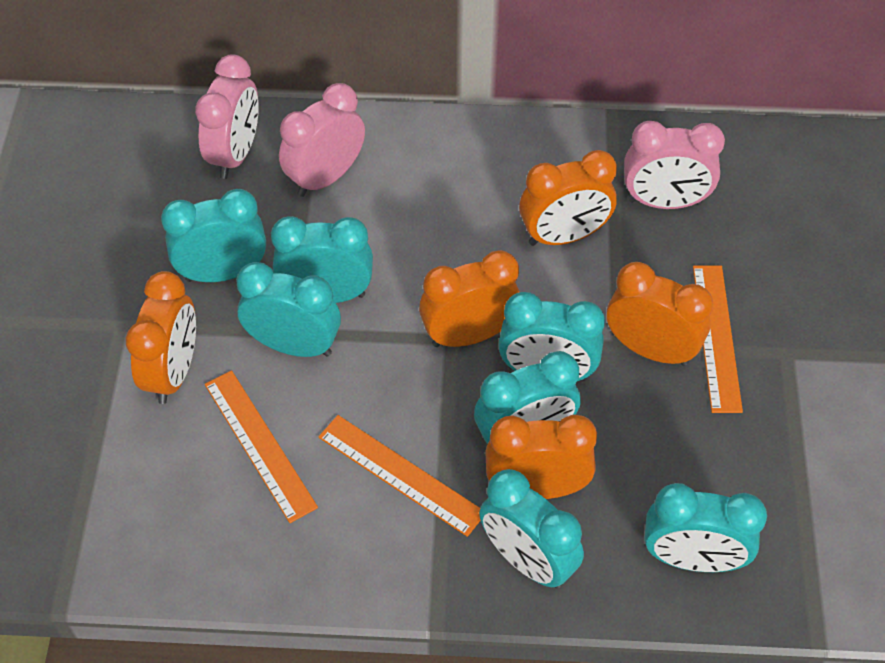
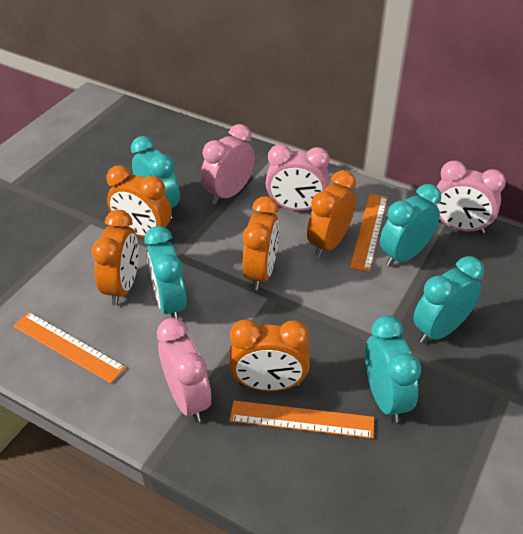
pink clock: [195,54,259,179] [279,83,365,197] [624,121,725,209] = 3 -> [157,318,211,422] [201,124,255,204] [266,144,330,211] [432,160,506,234] = 4
turquoise clock: [161,189,266,282] [236,262,341,357] [271,216,373,303] [474,351,581,447] [479,469,584,588] [498,292,605,381] [644,483,767,572] = 7 -> [131,136,180,218] [144,226,187,319] [365,315,421,423] [380,184,441,267] [413,256,484,344] = 5

